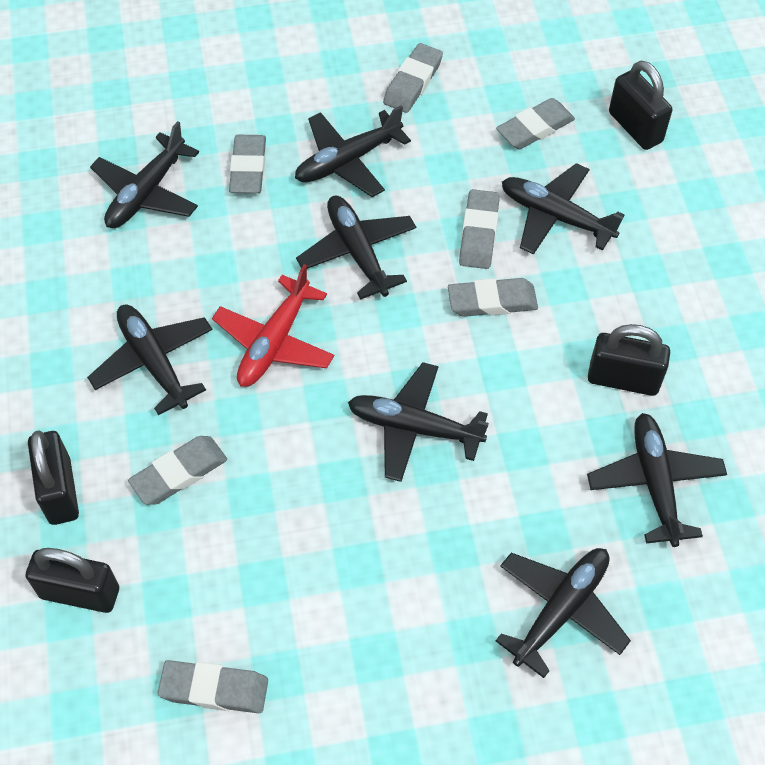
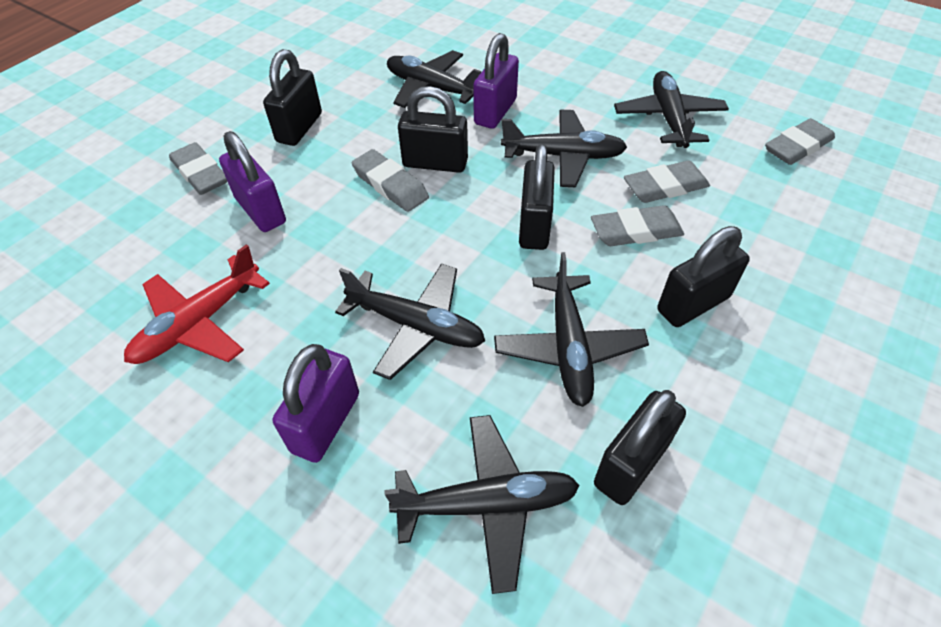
black padlock: [26,548,119,613] [28,431,79,525] [588,324,670,396] [609,61,672,150] = 4 -> [263,49,322,146] [398,86,468,173] [519,144,555,250] [594,390,686,505] [657,226,750,327] = 5
black plane: [87,305,212,415] [90,121,199,228] [295,105,411,197] [296,196,416,300] [348,362,489,482] [496,548,631,678] [502,163,625,254] [587,413,727,547] = 8 -> [335,263,485,380] [384,415,580,594] [387,50,481,108] [494,252,649,407] [501,110,627,187] [614,71,729,148] = 6
grey eraser: [128,436,227,505] [158,660,268,713] [229,135,266,193] [383,43,443,113] [448,278,538,317] [459,189,500,269] [496,98,575,149] = 7 -> [169,142,228,195] [352,149,429,212] [591,205,684,246] [624,161,710,203] [765,118,835,165] = 5
purple padlock: none = 0 -> [219,131,286,232] [273,344,359,463] [473,33,519,129] = 3

